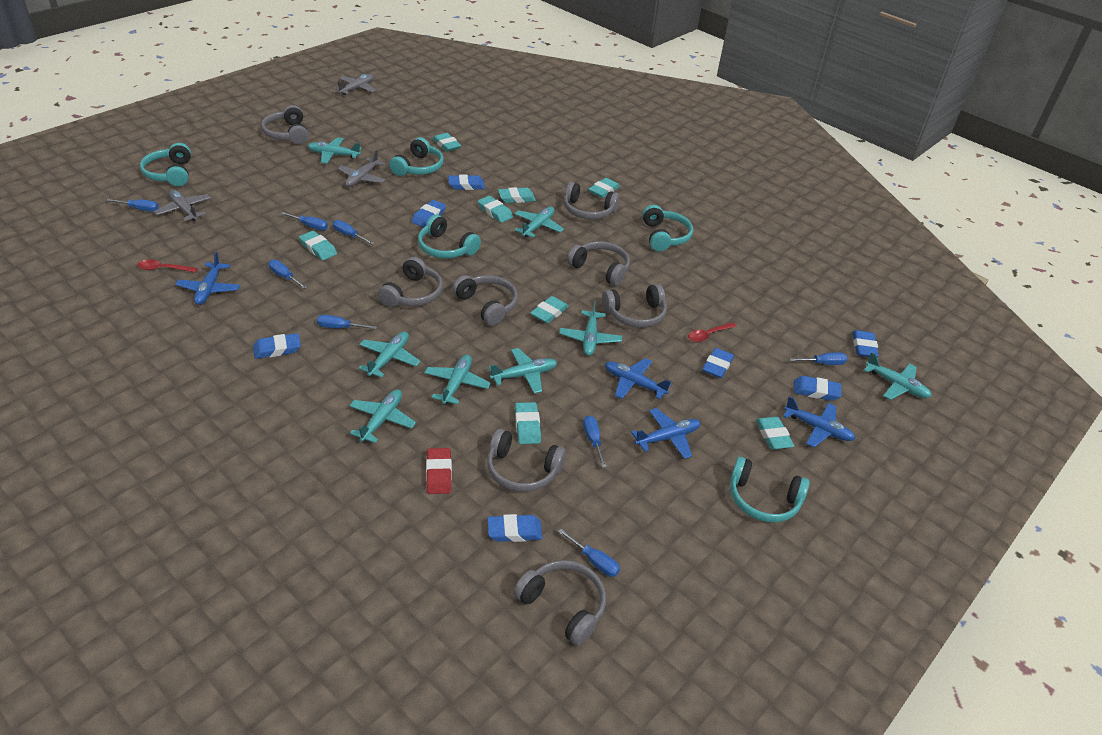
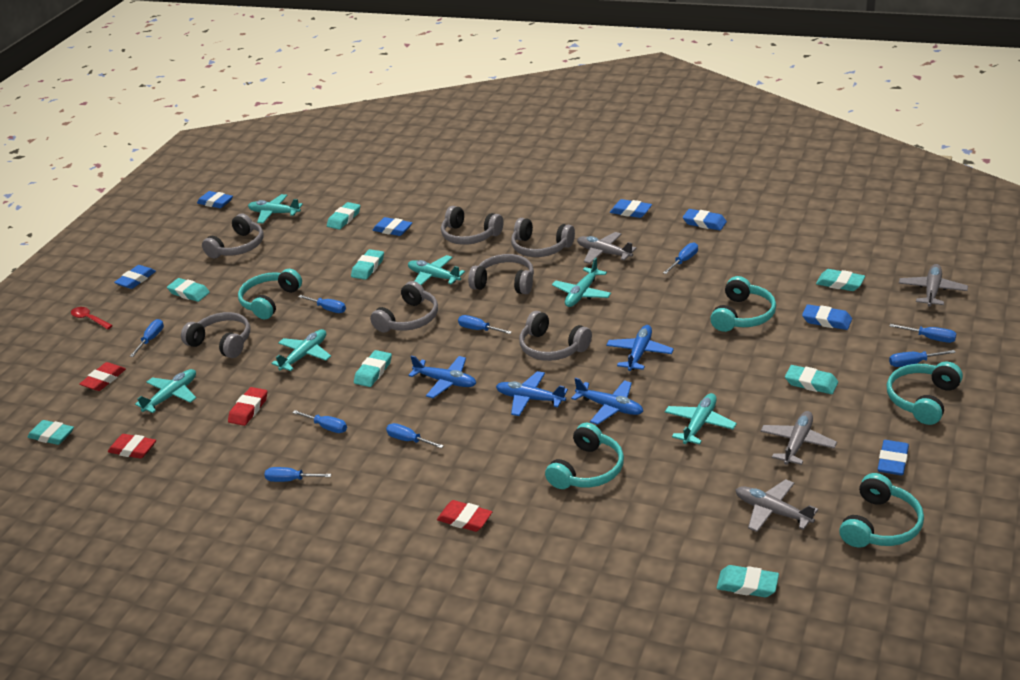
blue screwdriver: [106,199,159,212] [268,260,307,289] [280,212,328,230] [317,315,377,329] [333,220,374,245] [558,529,620,577] [583,416,607,468] [790,352,847,365] = 8 -> [130,319,164,357] [264,467,332,482] [292,410,347,433] [298,295,346,313] [386,423,444,448] [458,315,512,334] [663,242,698,274] [889,324,956,343] [889,350,956,367] = 9
grey headphones: [261,105,308,144] [378,257,443,307] [452,275,518,326] [487,428,566,492] [514,560,606,646] [564,182,620,219] [567,241,630,286] [602,284,667,328] = 8 -> [181,312,250,358] [202,214,264,258] [370,281,438,333] [441,206,503,245] [468,254,534,294] [511,218,575,257] [519,311,592,361] = 7
grey plane: [154,189,211,221] [334,74,376,95] [338,150,386,187] = 3 -> [577,232,637,264] [736,479,818,532] [761,411,837,465] [899,264,968,307] = 4
red eraser: [426,448,452,494] = 1 -> [80,362,126,391] [108,434,156,459] [228,387,267,426] [437,500,492,532] = 4
red spoon: [137,259,198,273] [688,322,736,342] = 2 -> [71,307,113,329] = 1
turquoise plane: [308,138,362,164] [349,390,416,443] [359,332,420,378] [424,354,491,405] [488,348,557,394] [514,207,564,238] [559,301,622,356] [864,352,932,400] = 8 -> [135,369,196,413] [248,194,303,223] [271,329,331,371] [408,255,465,285] [552,258,611,307] [665,393,737,445] = 6

